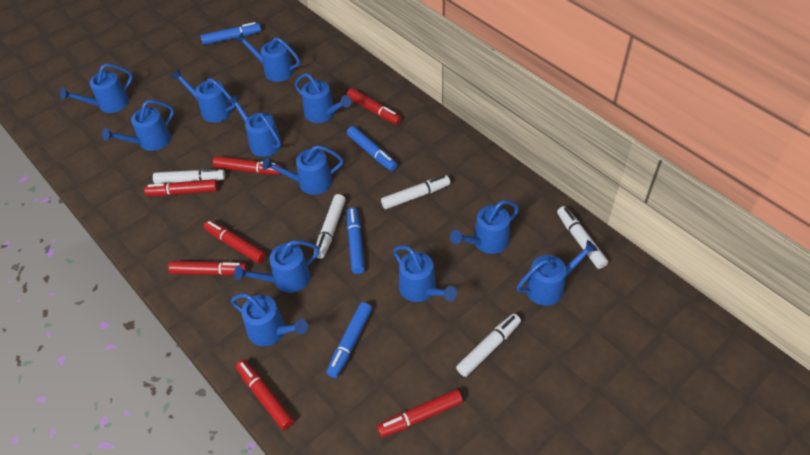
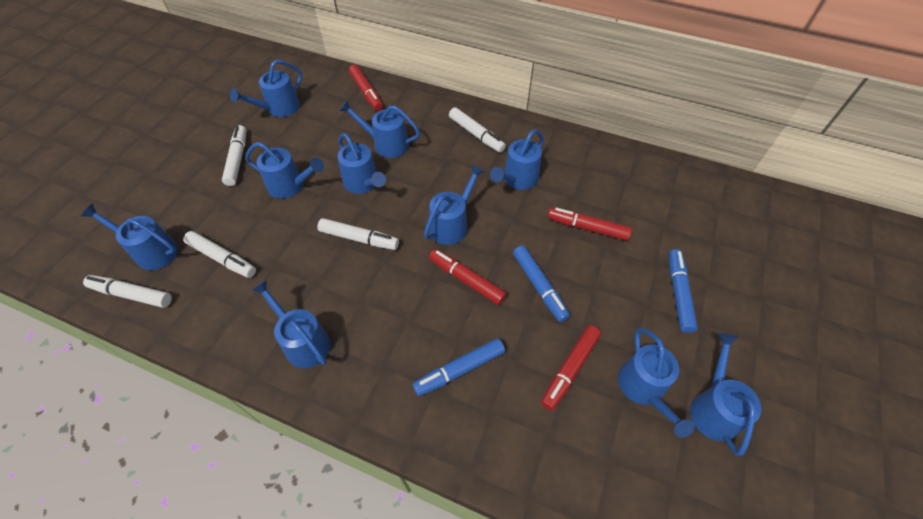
blue marker: [201,22,261,45] [326,302,372,378] [347,126,398,171] [347,207,365,274] = 4 -> [412,338,505,396] [513,246,570,322] [669,249,698,333] = 3
blue watering can: [60,64,133,113] [102,100,174,151] [171,69,236,123] [227,95,282,157] [231,293,308,346] [234,240,320,293] [235,32,300,82] [262,145,343,195] [295,73,352,123] [393,245,457,302] [450,200,519,254] [517,240,598,306] = 12 -> [81,204,178,270] [230,60,302,117] [245,142,324,199] [251,280,331,368] [337,133,386,194] [339,100,420,158] [424,165,485,245] [490,129,544,190] [618,328,694,438] [690,333,761,456] = 10
red marker: [144,179,218,196] [168,261,248,276] [204,220,266,264] [213,156,282,175] [236,360,294,430] [347,88,402,125] [377,389,463,437] = 7 -> [349,65,383,111] [429,249,507,305] [541,325,601,411] [548,207,632,241] = 4

